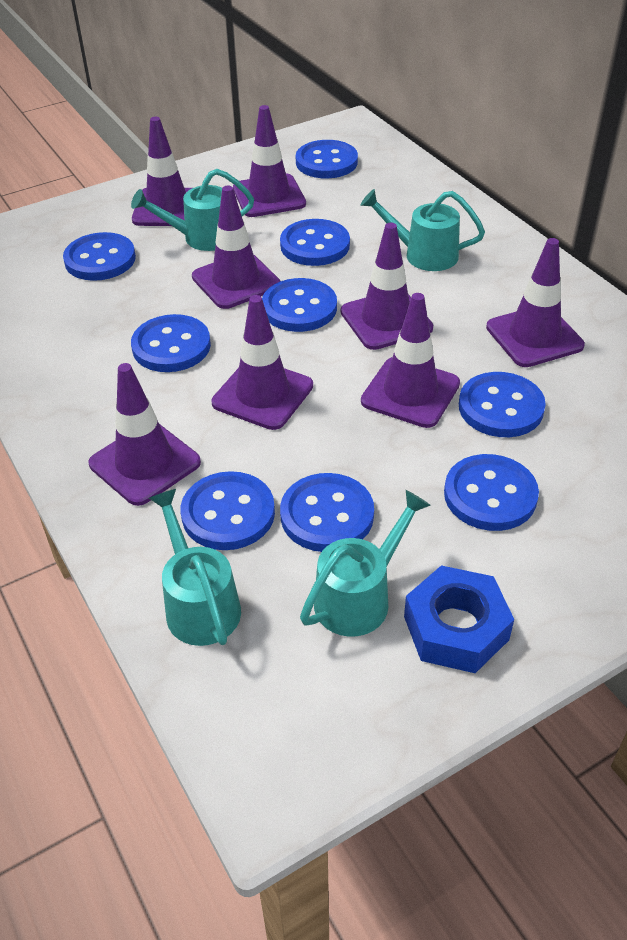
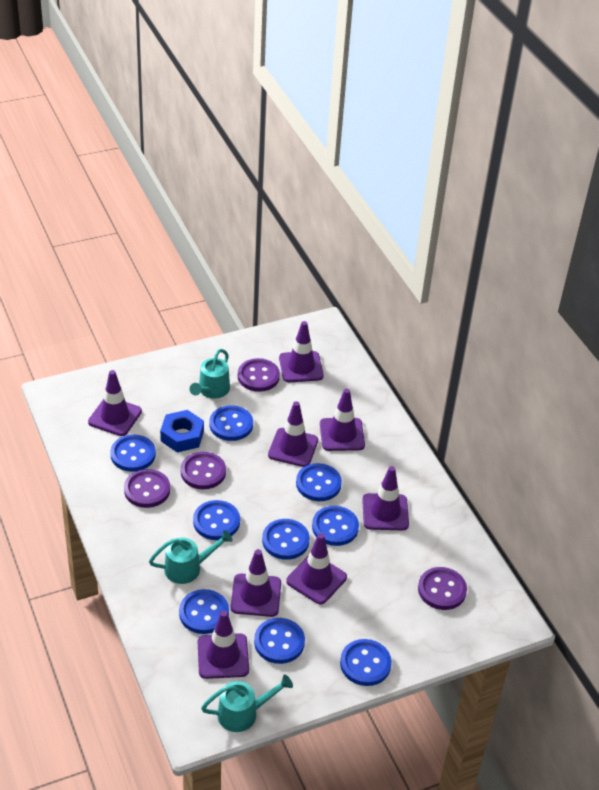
purple button: none = 0 -> [124,469,170,508] [181,452,226,489] [238,358,280,392] [418,567,467,610] = 4
turquoise watering can: [131,169,254,251] [149,489,241,646] [300,490,431,637] [360,189,485,271] = 4 -> [149,530,233,584] [190,349,230,399] [201,674,293,732] = 3

